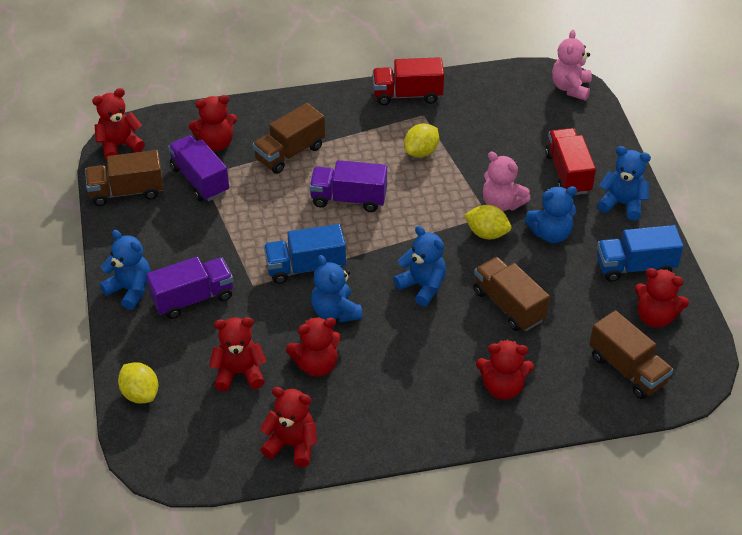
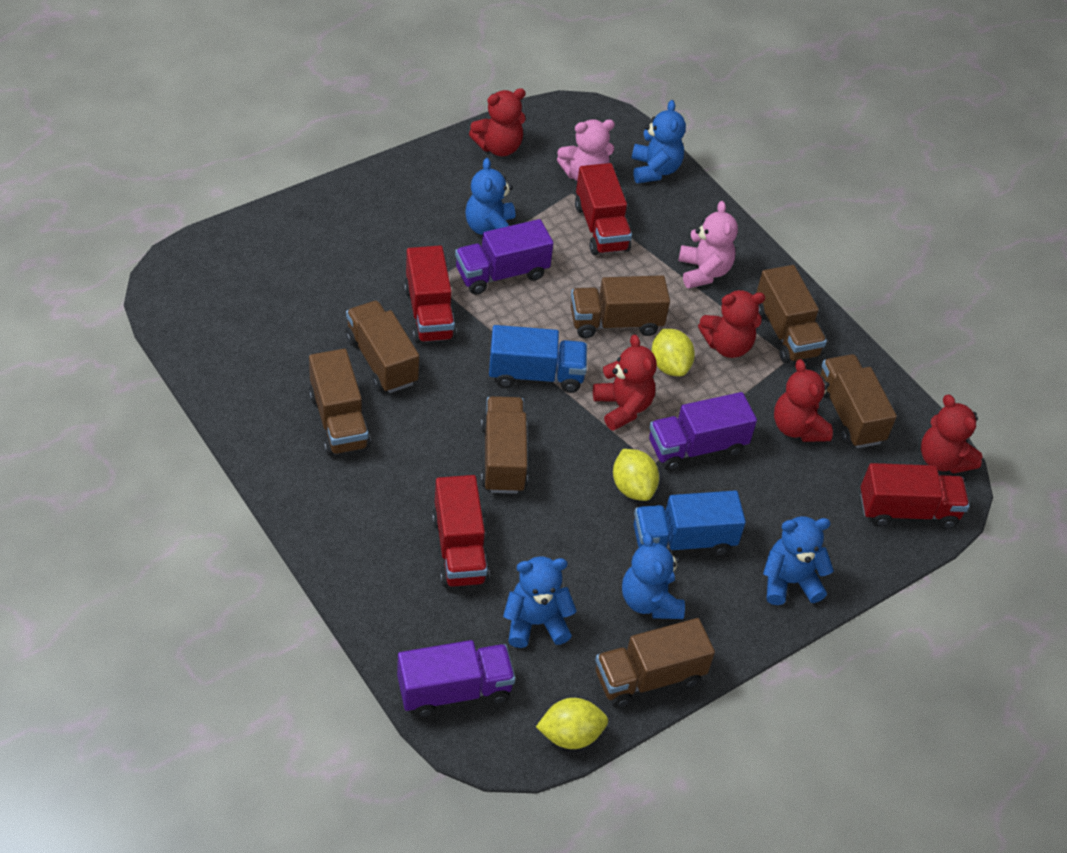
brown truck: [85,150,164,206] [252,103,325,174] [474,257,550,331] [589,310,673,399] = 4 -> [309,349,371,456] [345,300,419,393] [481,396,528,494] [571,275,670,338] [595,618,715,708] [756,265,827,363] [820,354,897,448] = 7
red teddy bear: [92,88,145,160] [189,95,237,151] [209,317,267,392] [260,387,317,467] [286,317,341,376] [476,339,534,400] [635,268,689,327] = 7 -> [469,88,526,156] [593,335,657,431] [698,290,765,358] [774,359,833,442] [921,394,983,474] = 5
red truck: [373,57,444,105] [545,128,596,195] = 2 -> [404,245,457,343] [432,475,490,587] [575,163,632,255] [861,463,969,529] = 4

